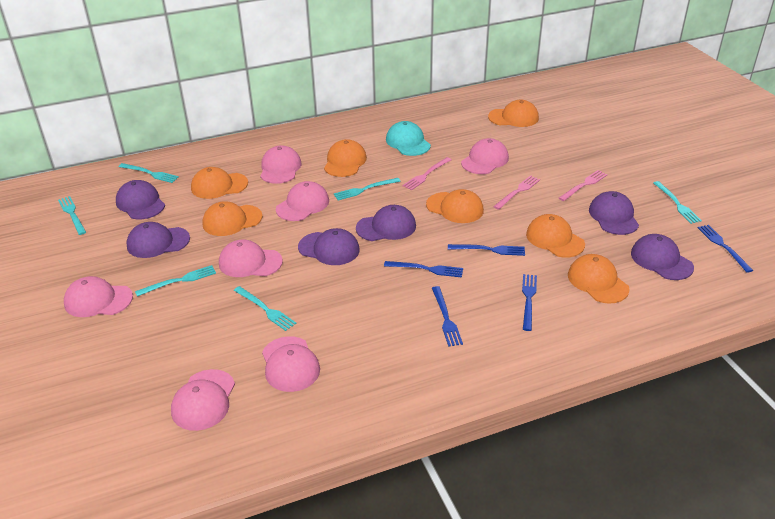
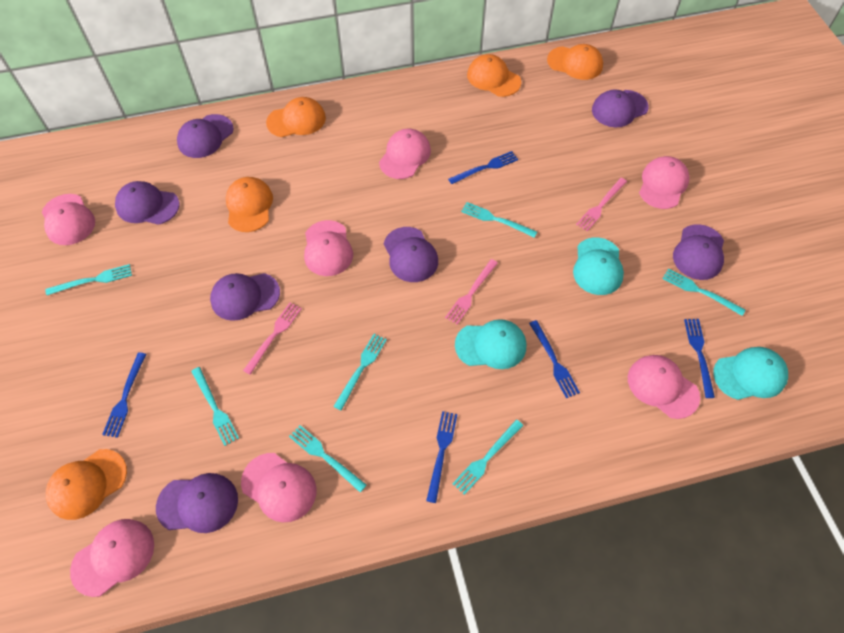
orange cap: [191,167,248,199] [202,201,263,236] [324,139,367,177] [426,189,484,223] [488,100,539,127] [526,214,585,258] [568,254,630,303] = 7 -> [46,449,127,520] [226,177,273,232] [266,97,326,137] [467,54,521,97] [547,44,603,80] = 5
purple cap: [116,180,165,219] [126,222,190,258] [298,228,360,265] [356,205,416,241] [589,191,639,235] [631,234,694,280] = 6 -> [115,181,179,225] [156,473,238,533] [177,114,233,158] [210,273,280,321] [384,227,438,282] [592,89,649,127] [673,224,724,280] = 7
turquoise cap: [386,121,431,156] = 1 -> [455,319,526,369] [573,237,624,295] [713,347,788,400] = 3
turquoise fork: [58,196,86,235] [119,163,179,183] [135,265,216,296] [234,286,296,331] [334,178,401,200] [654,181,702,224] = 6 -> [45,264,132,295] [191,367,239,446] [289,425,367,492] [333,334,387,411] [452,419,524,495] [461,202,537,238] [662,268,745,316] = 7

